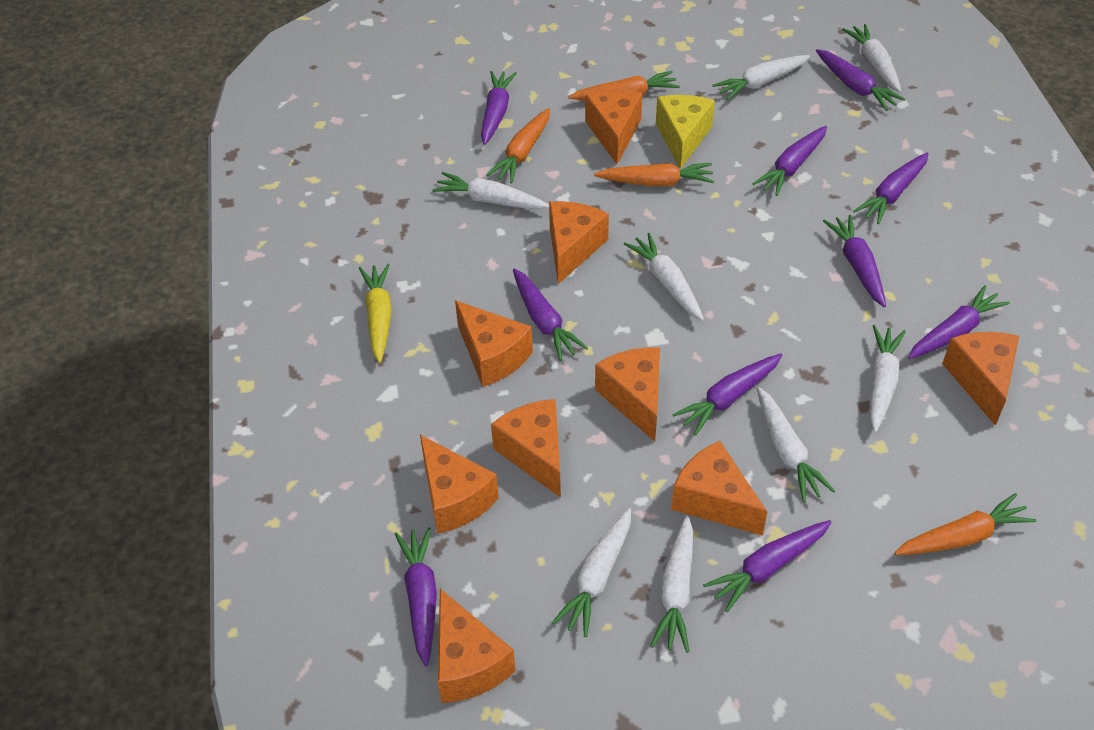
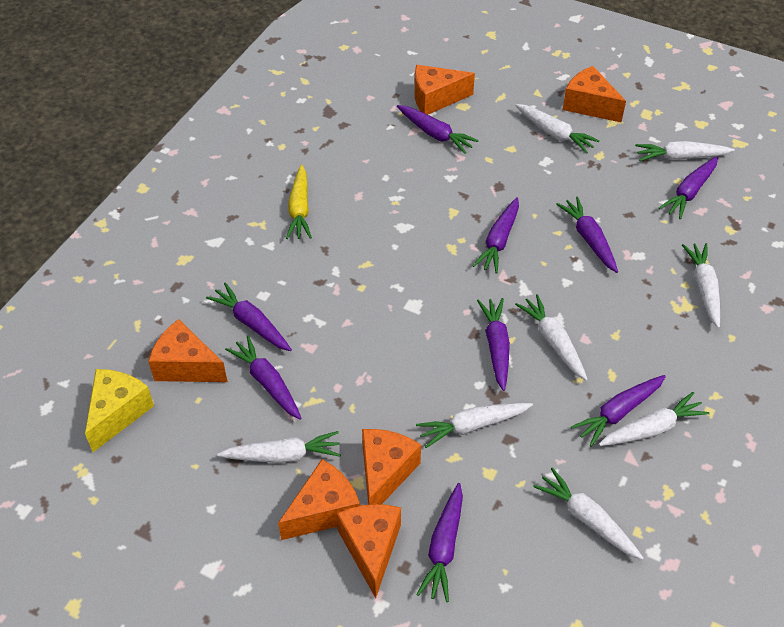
orange carrot: [487,108,550,183] [568,71,680,100] [594,163,714,187] [894,493,1036,555] = 4 -> none = 0
orange cheese: [420,435,499,534] [438,589,515,703] [455,301,533,387] [491,399,561,498] [549,201,609,284] [585,90,642,164] [595,347,660,442] [671,441,767,536] [942,332,1019,426] = 9 -> [148,319,228,382] [278,459,360,540] [336,504,401,598] [362,429,421,505] [415,65,475,115] [563,66,626,122] = 6
purple carrot: [395,527,437,667] [481,71,517,145] [513,269,588,361] [672,353,782,435] [703,520,832,612] [752,126,827,196] [816,49,905,111] [823,215,886,307] [853,153,929,224] [908,285,1010,359] = 10 -> [206,282,292,351] [225,336,301,420] [397,105,479,154] [416,483,463,602] [473,197,519,273] [477,298,510,391] [556,197,618,273] [571,375,666,447] [659,156,718,219] = 9

